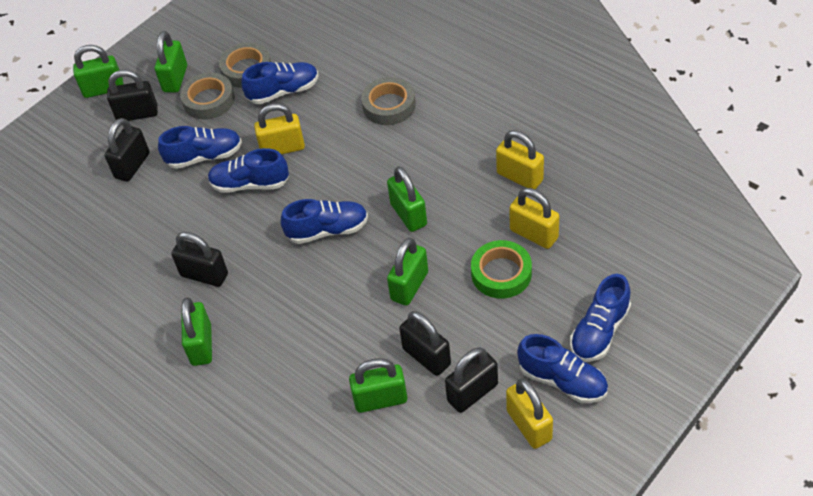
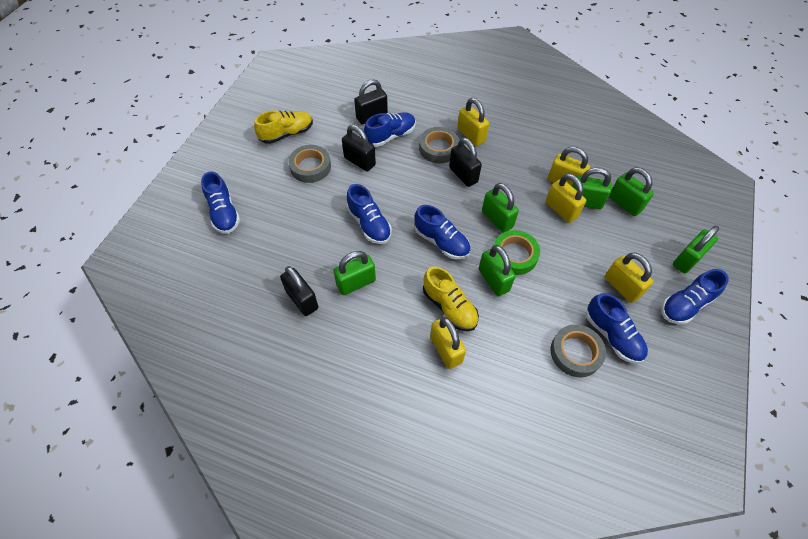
black padlock: [104,118,149,182] [107,70,158,121] [171,232,228,287] [399,311,451,376] [445,347,498,413] = 5 -> [280,266,319,316] [342,125,376,172] [354,79,388,124] [449,137,482,187] = 4
yellow padlock: [254,103,305,154] [496,130,544,189] [506,379,553,449] [509,188,559,249] = 4 -> [430,317,466,369] [457,98,489,146] [546,173,586,223] [548,147,590,186] [605,253,653,303] = 5
yellow shoe: none = 0 -> [254,111,313,144] [423,266,479,331] = 2

